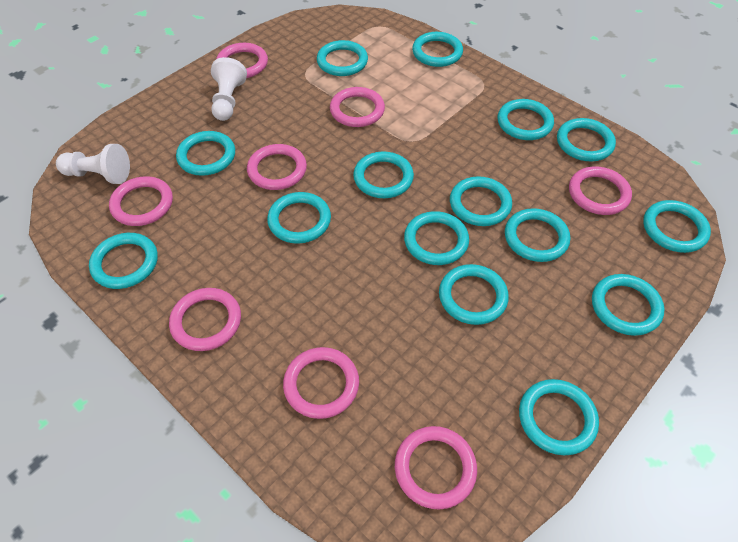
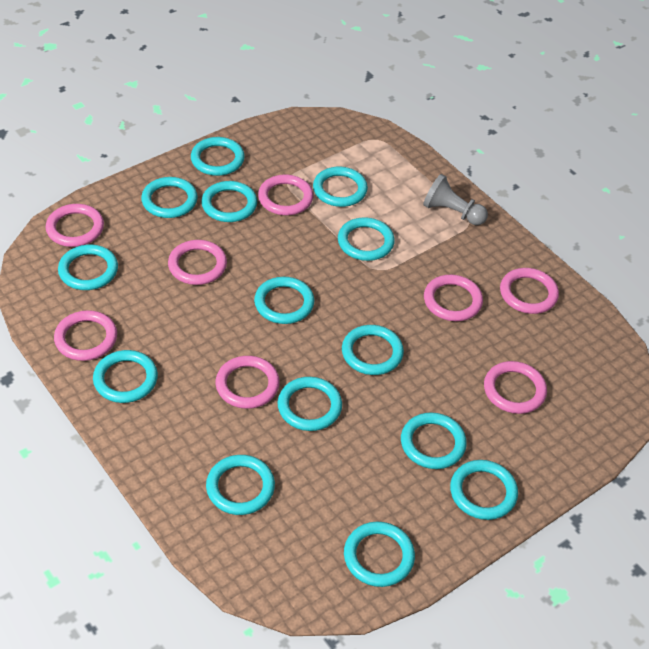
grey pawn: none = 0 -> [423,174,488,225] = 1
turquoise ring: [89,233,158,289] [176,131,235,176] [267,192,331,244] [317,40,368,76] [353,151,414,198] [404,211,469,265] [412,32,463,67] [439,264,509,325] [450,176,512,226] [498,99,554,140] [505,208,570,262] [519,379,599,455] [557,118,616,161] [592,274,664,336] [643,200,711,253] = 15 -> [58,245,118,290] [93,350,158,403] [141,177,198,218] [191,137,245,176] [201,181,257,222] [206,455,275,515] [254,277,314,324] [278,377,342,431] [313,167,368,207] [338,217,395,261] [342,325,404,375] [344,522,415,587] [401,412,467,469] [450,460,518,520] = 14
white pawn: [56,144,130,184] [211,57,247,121] = 2 -> none = 0

